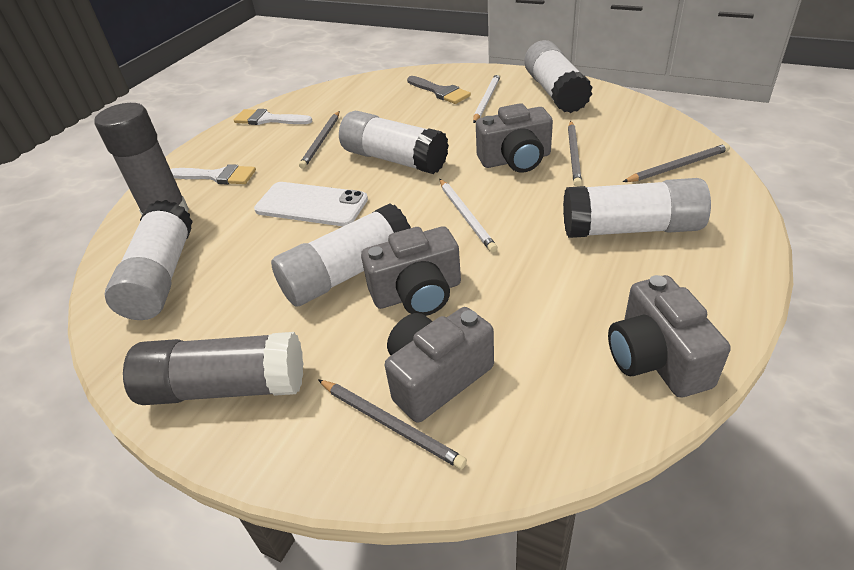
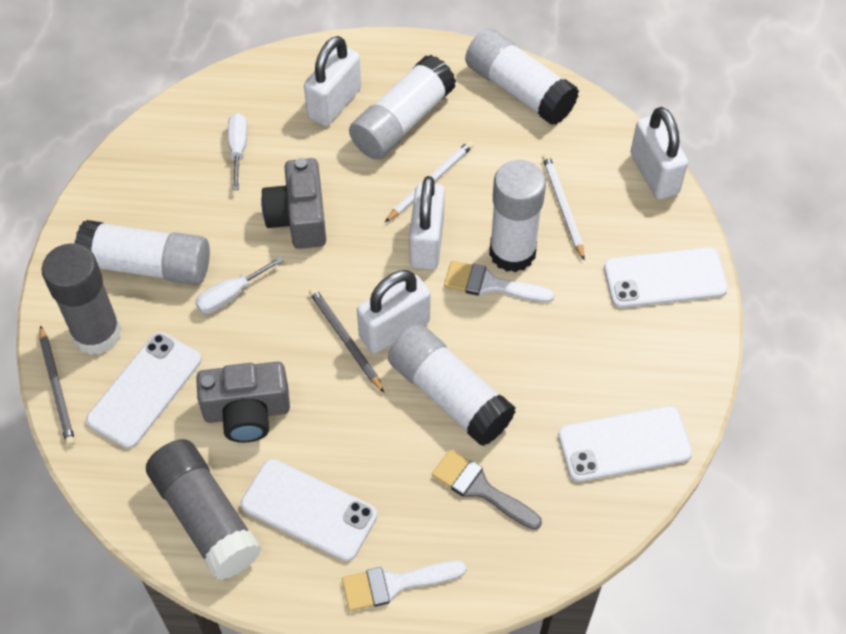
grey camera: [361,226,461,316] [385,307,494,423] [476,103,553,173] [608,275,731,398] = 4 -> [196,362,290,443] [261,158,326,249] = 2
grey pencil: [299,111,339,169] [318,380,467,469] [568,121,582,187] [623,143,730,182] = 4 -> [39,325,75,446] [309,288,384,393] = 2
white padlock: none = 0 -> [304,36,361,126] [357,270,431,354] [409,176,445,270] [630,107,688,200] = 4
white phone: [254,182,368,226] = 1 -> [86,332,202,449] [241,459,377,561] [558,406,693,482] [604,247,728,308] = 4
white screwdriver: none = 0 -> [195,257,284,314] [228,113,247,190] = 2

